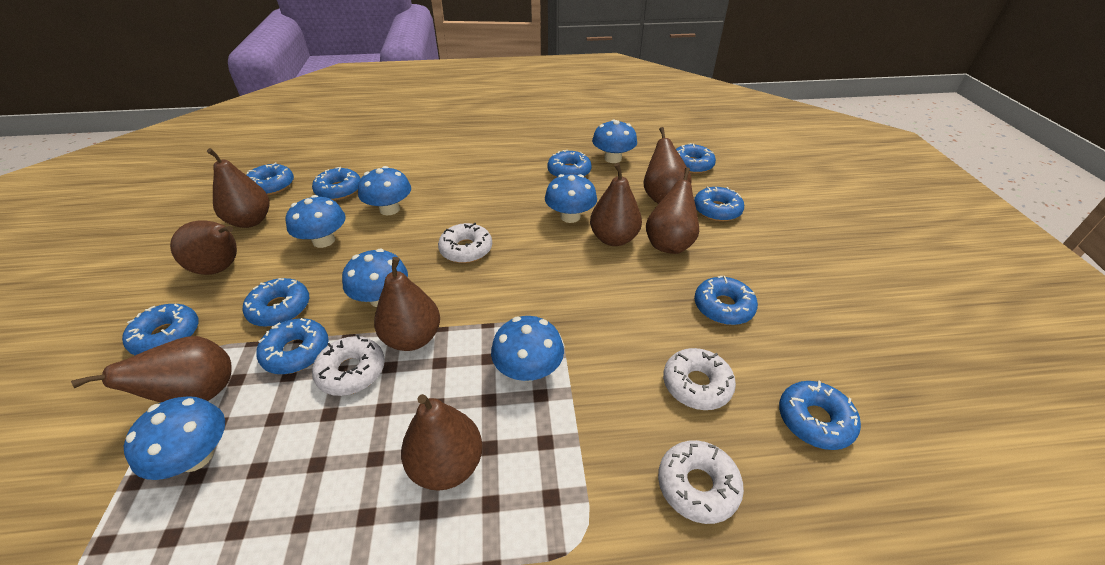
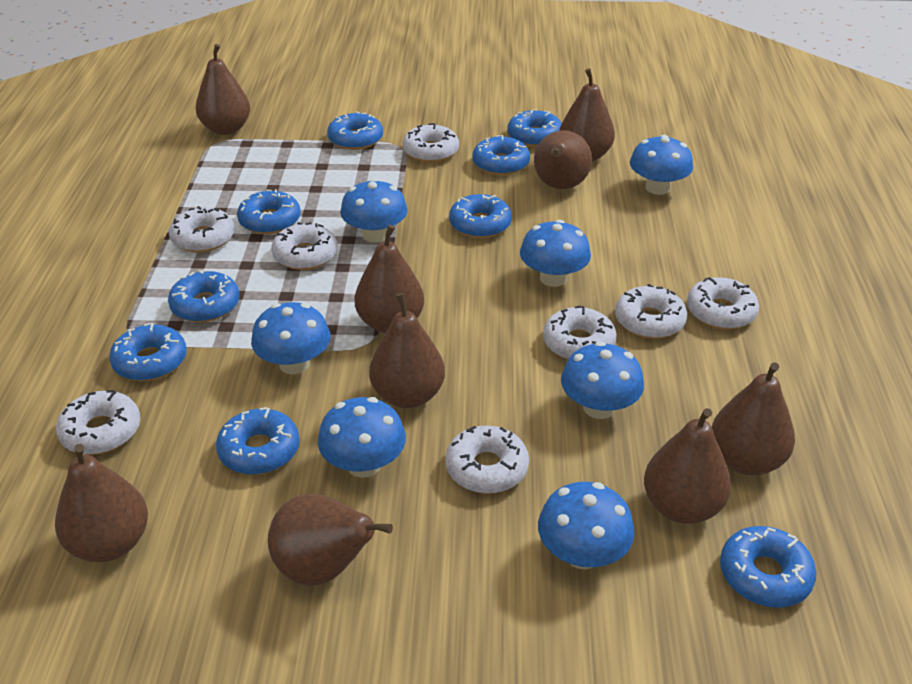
blue donut: [122,303,199,355] [243,278,309,327] [246,162,294,195] [256,318,329,374] [312,167,361,200] [547,150,592,178] [676,143,716,174] [694,186,744,221] [694,276,758,325] [779,380,861,450] = 10 -> [109,323,187,381] [168,270,240,322] [216,407,300,475] [237,189,301,234] [327,111,383,150] [449,194,512,238] [472,135,530,175] [507,109,562,147] [720,526,816,608] = 9
brown pear: [71,336,232,403] [170,220,237,275] [207,148,270,228] [374,257,440,351] [401,394,483,491] [590,163,642,246] [644,127,692,204] [646,167,699,254] = 8 -> [55,444,148,562] [195,44,250,135] [268,494,393,586] [355,225,424,333] [369,293,445,408] [534,130,592,189] [559,68,615,161] [644,408,731,524] [712,362,795,475] = 9
white donut: [312,335,385,396] [438,223,492,263] [658,440,744,524] [663,348,736,410] = 4 -> [56,390,140,455] [169,206,235,253] [271,222,338,270] [403,123,459,162] [446,426,529,494] [543,305,617,360] [615,284,687,339] [687,277,759,329] = 8

